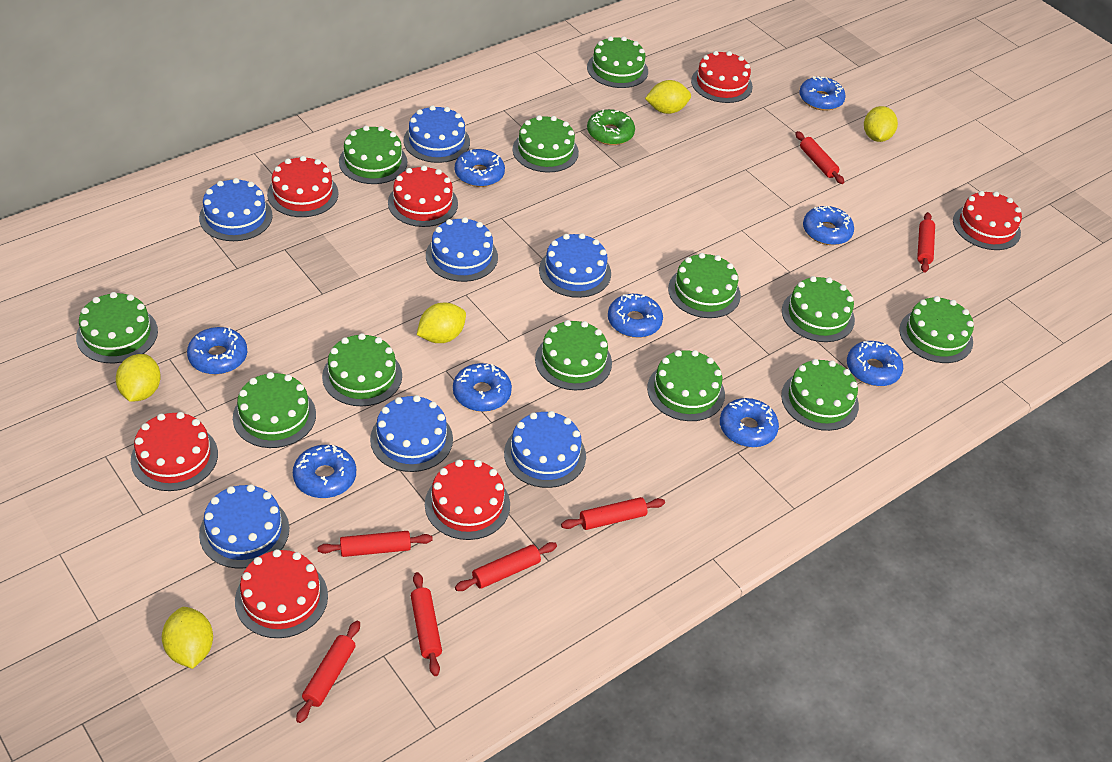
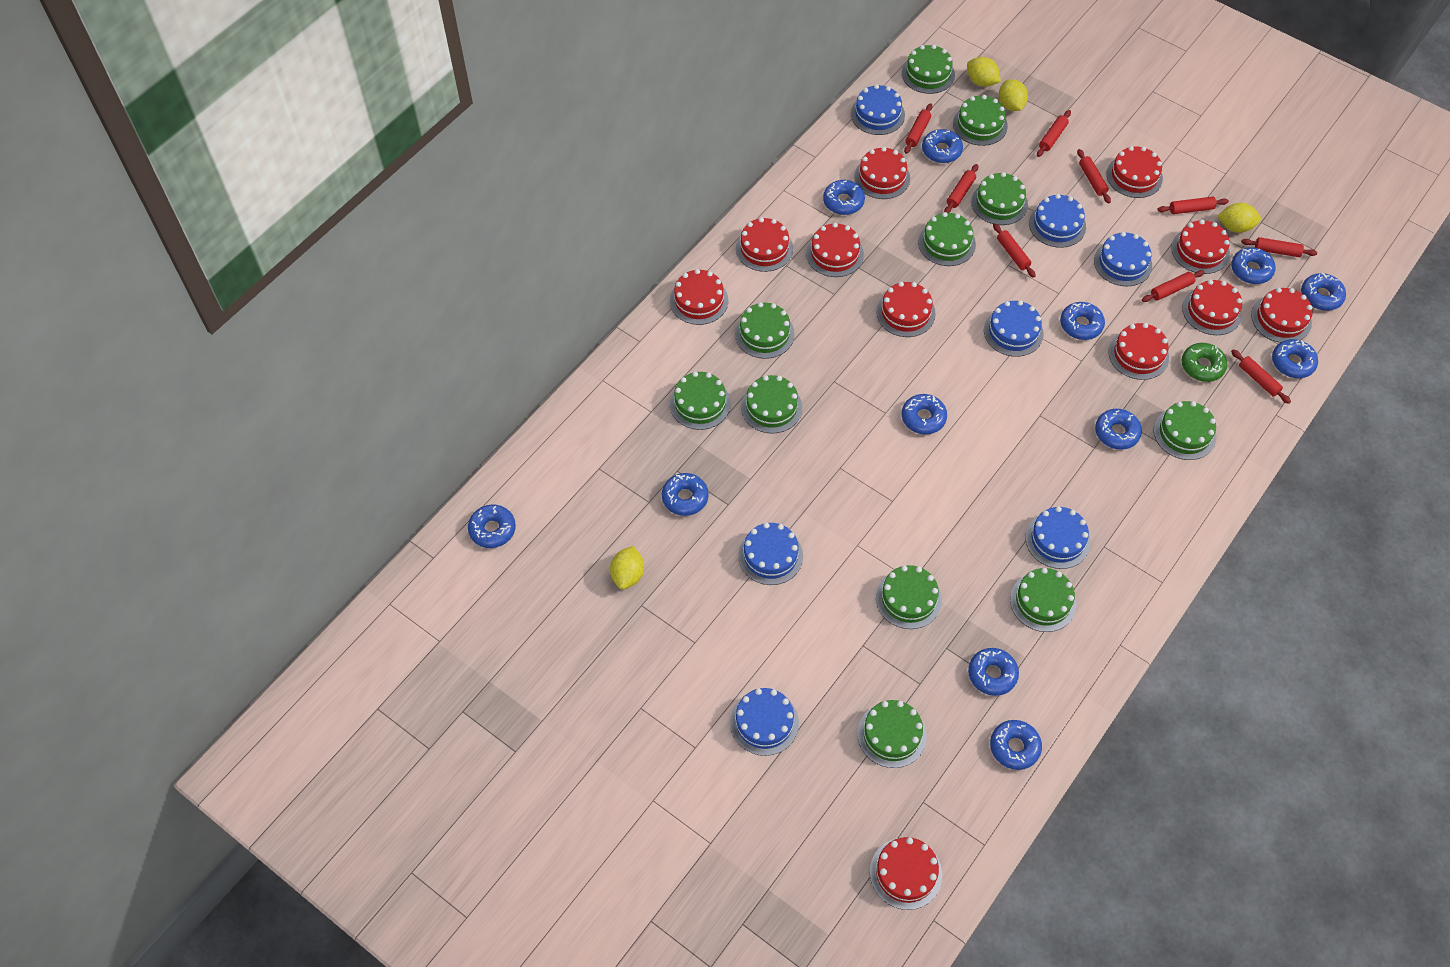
blue donut: [187,327,247,375] [293,445,356,498] [453,363,512,412] [455,149,505,187] [608,294,663,338] [720,398,779,447] [799,76,846,111] [803,206,854,245] [847,341,903,386] = 9 -> [468,504,516,548] [662,473,709,516] [823,180,865,215] [901,394,947,434] [922,129,963,163] [968,648,1019,696] [990,720,1042,770] [1060,302,1105,340] [1095,409,1142,450] [1231,247,1276,284] [1272,339,1318,378] [1301,273,1346,311] = 12
green cake: [76,292,158,363] [233,372,316,448] [322,333,402,406] [339,126,407,184] [512,115,579,172] [535,320,612,390] [587,36,648,88] [647,350,725,421] [668,253,741,318] [781,359,859,431] [782,276,855,342] [899,296,974,363] = 12 -> [670,371,731,430] [735,302,795,359] [741,375,802,434] [858,700,927,768] [876,565,942,629] [902,45,955,94] [918,212,976,266] [953,95,1008,146] [971,172,1028,225] [1010,568,1076,632] [1154,401,1216,460] = 11
red cake: [131,412,218,491] [235,549,328,638] [267,156,339,217] [388,165,458,227] [425,460,510,540] [691,51,753,103] [953,191,1022,250] = 7 -> [670,269,728,325] [736,217,793,272] [806,223,864,277] [854,147,910,199] [870,837,942,910] [876,282,936,337] [1106,146,1163,198] [1108,323,1169,380] [1171,220,1230,274] [1182,280,1242,335] [1251,288,1313,343] = 11
red rolling pin: [296,621,360,723] [318,531,433,557] [411,572,442,676] [455,542,557,591] [561,497,665,530] [795,131,844,184] [917,212,935,273] = 7 -> [904,103,932,154] [944,164,978,213] [993,223,1036,278] [1037,110,1071,157] [1077,149,1111,203] [1142,270,1205,302] [1157,197,1229,214] [1231,349,1291,404] [1241,237,1317,257] = 9
yellow lemon: [116,354,161,402] [162,607,213,669] [417,303,466,343] [645,80,691,114] [864,106,898,142] = 5 -> [610,546,644,589] [967,57,1001,87] [999,79,1028,111] [1218,203,1261,233] = 4

